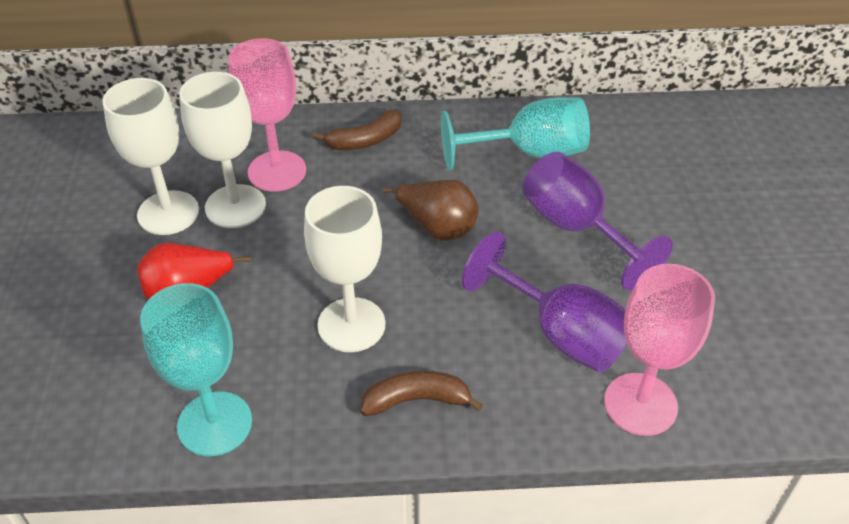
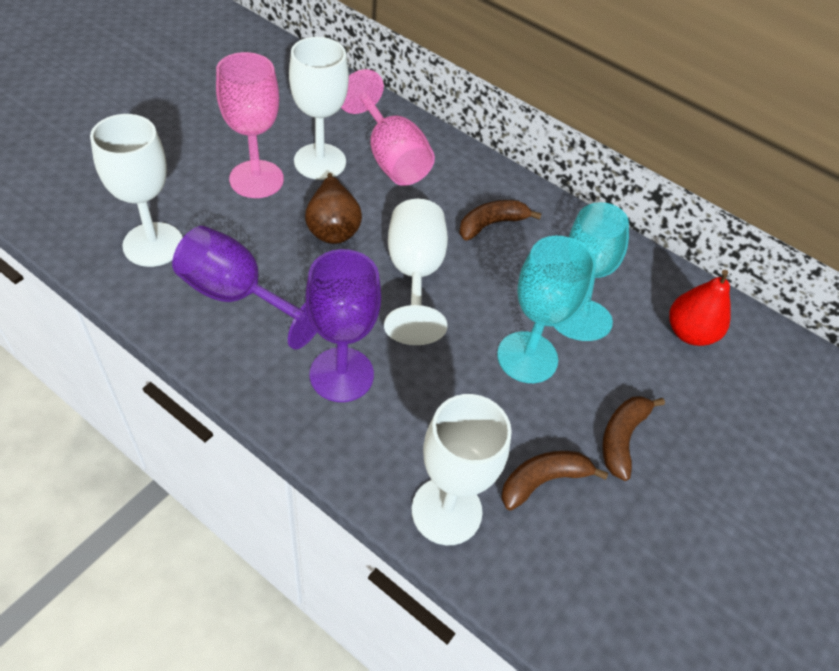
brown banana: [313,109,402,150] [360,371,483,416] = 2 -> [459,200,542,240] [501,451,608,511] [602,396,665,481] = 3
white goblet: [102,78,199,235] [179,72,266,228] [304,186,385,352] = 3 -> [90,114,183,267] [289,37,349,180] [384,199,448,345] [412,394,512,545] = 4

